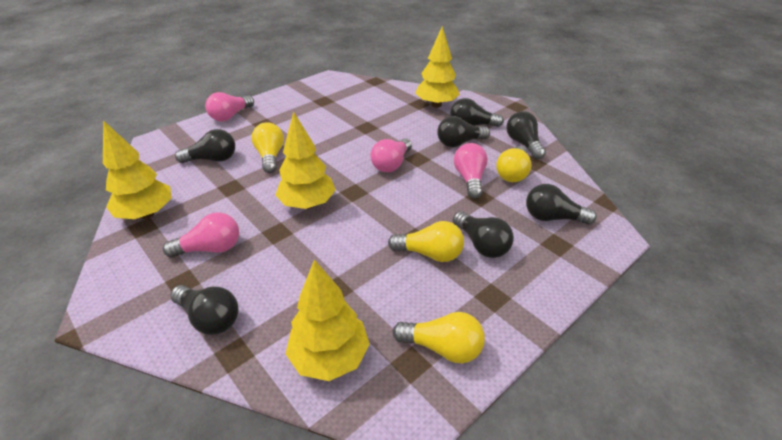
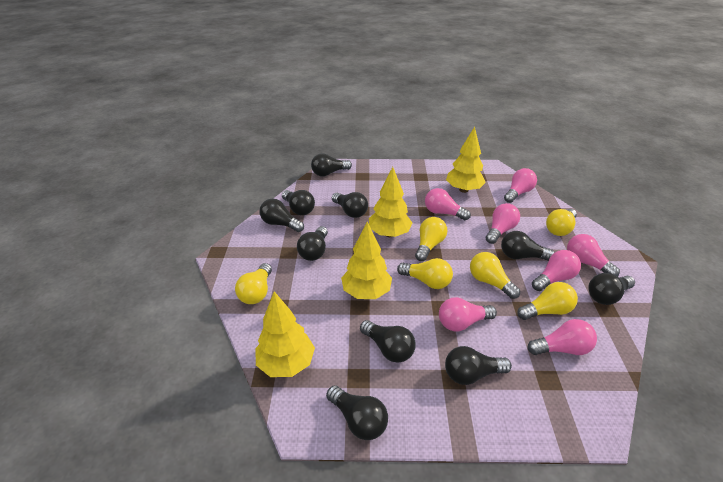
black light bulb: [170,285,239,335] [175,129,235,163] [437,116,490,147] [450,98,504,127] [453,211,514,258] [506,111,546,159] [526,184,597,225] = 7 -> [259,199,304,232] [282,190,315,215] [297,226,328,261] [311,153,352,176] [326,385,388,440] [332,192,368,218] [360,320,415,363] [445,346,512,385] [501,231,555,261] [588,273,635,305] = 10
pink light bulb: [163,213,239,258] [205,92,254,121] [371,138,412,172] [454,143,488,199] = 4 -> [425,188,471,220] [439,297,497,331] [486,203,520,244] [504,168,537,203] [528,319,597,355] [532,250,581,291] [567,234,620,277] = 7
yellow light bulb: [251,122,284,173] [388,221,464,262] [393,312,485,363] [496,146,532,182] = 4 -> [235,263,272,304] [397,258,453,289] [415,217,447,261] [470,252,520,299] [517,282,578,320] [546,209,577,236] = 6

